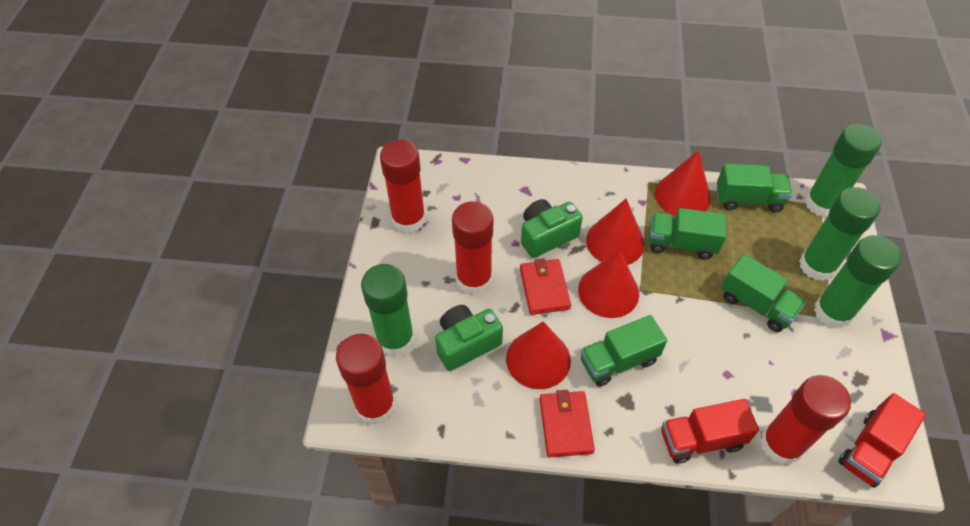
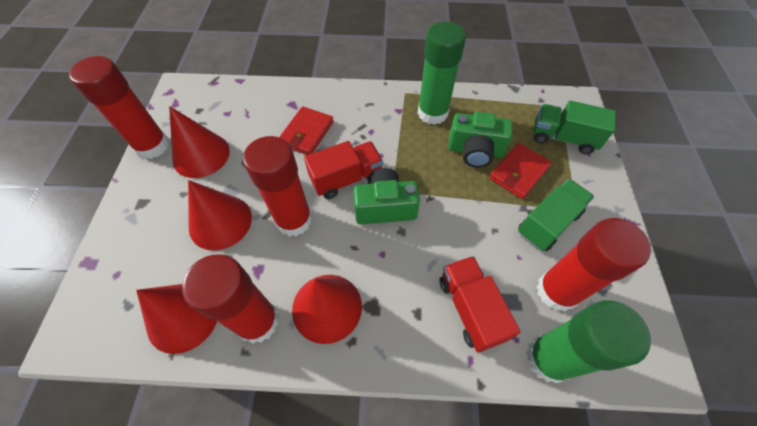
green glue stick: [361,264,415,357] [799,187,881,281] [805,124,882,217] [814,235,902,328] = 4 -> [417,22,466,125] [526,300,651,383] = 2
green truck: [580,315,667,387] [649,208,726,260] [717,164,793,212] [721,254,806,332] = 4 -> [518,179,594,251] [533,101,616,154] = 2

